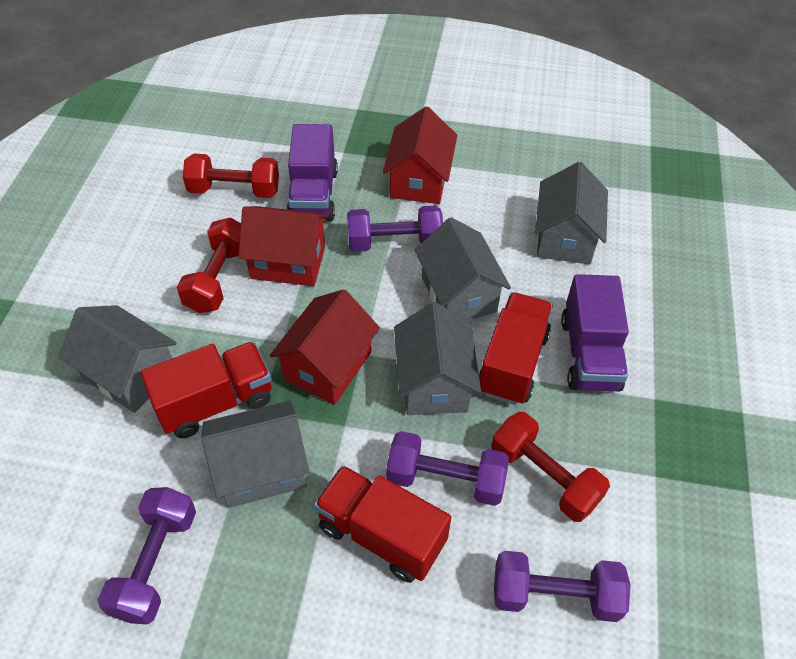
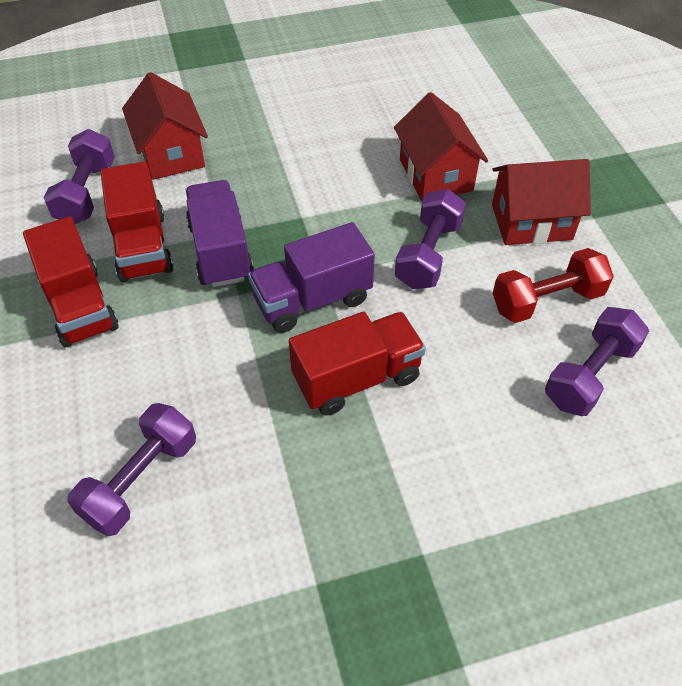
grey house: [59,305,177,413] [201,401,309,508] [394,302,481,415] [415,217,511,320] [535,162,608,264] = 5 -> none = 0
red dumbbell: [177,217,241,313] [183,154,279,198] [491,412,610,522] = 3 -> [493,248,614,323] = 1

